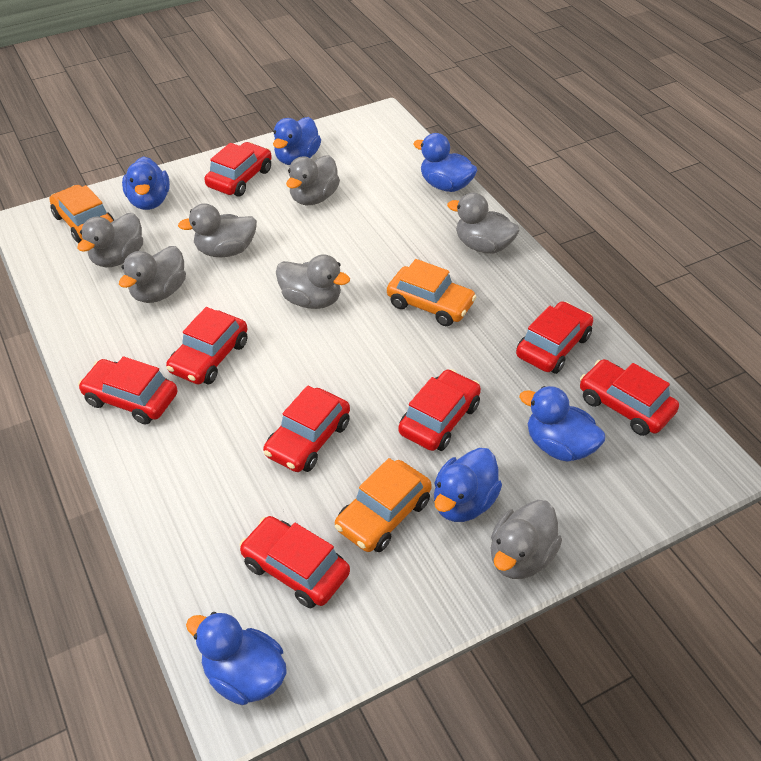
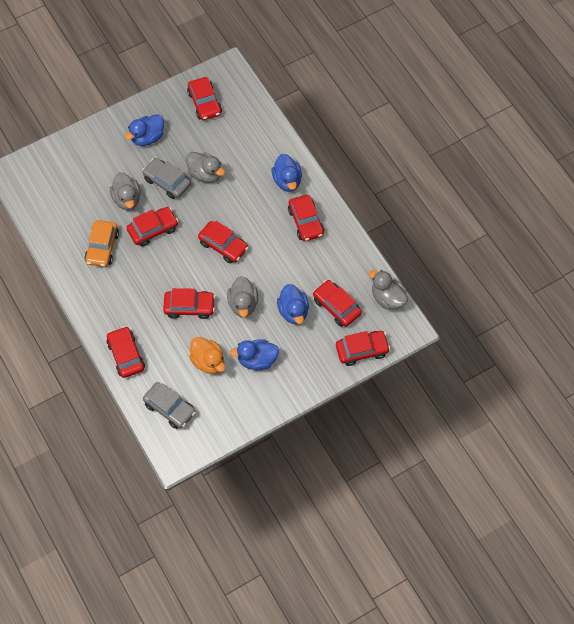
blue duck: [122,156,170,210] [186,612,287,705] [273,117,321,165] [413,133,477,192] [434,448,502,522] [519,386,606,462] = 6 -> [125,114,164,146] [230,339,279,370] [272,154,302,192] [277,284,309,324] = 4
grey car: none = 0 -> [142,158,191,199] [143,382,196,429] = 2
grey duck: [77,213,143,267] [119,246,186,303] [178,203,257,257] [276,254,350,309] [286,155,340,205] [447,192,520,253] [490,500,562,579] = 7 -> [110,172,140,210] [186,152,225,183] [227,276,258,317] [369,270,408,310] = 4
orange car: [49,185,114,243] [335,458,432,552] [387,259,476,326] = 3 -> [84,220,119,267] = 1
orange duck: none = 0 -> [189,337,225,374] = 1

